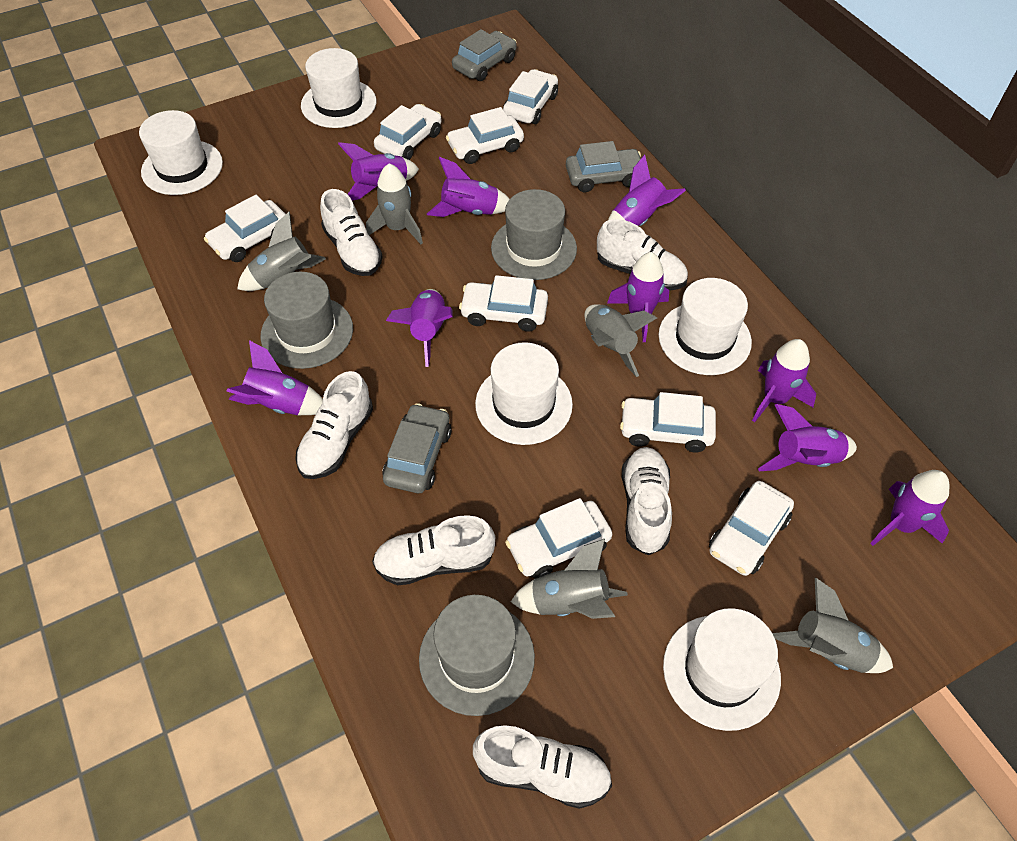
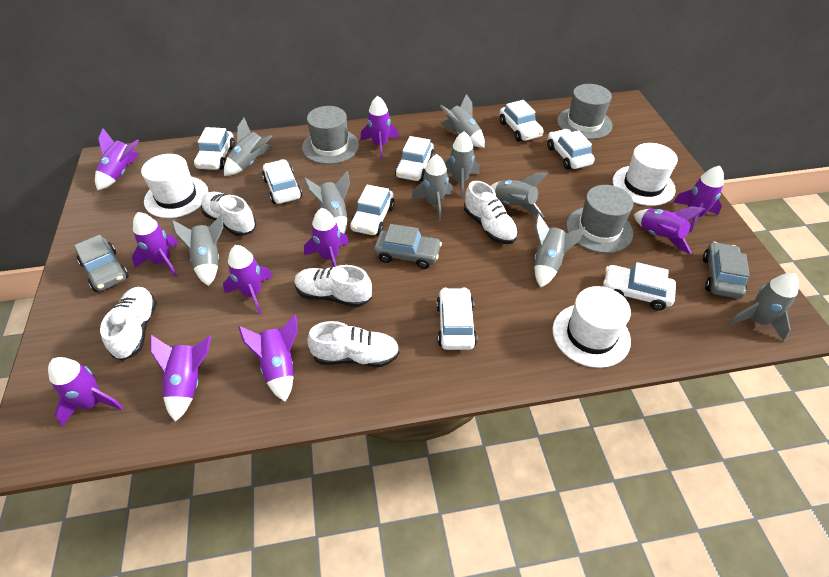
grey rocket: [237,212,326,291] [366,163,423,244] [511,539,628,619] [584,304,657,377] [772,578,893,673] = 5 -> [172,214,223,286] [224,118,273,176] [304,171,350,233] [411,154,453,221] [440,94,485,148] [444,131,480,197] [491,172,549,218] [534,213,585,288] [729,273,799,342] = 9
purple rocket: [227,340,323,415] [338,142,419,201] [386,289,453,367] [427,157,510,217] [607,252,669,342] [608,155,686,226] [752,339,816,422] [758,404,857,471] [870,470,949,546] = 9 -> [48,357,123,427] [95,128,139,191] [132,212,178,277] [151,335,211,422] [223,245,273,315] [238,314,298,402] [304,208,349,267] [361,96,399,159] [634,206,706,254] [673,166,724,232] = 10
white hat: [139,110,223,195] [301,48,376,128] [475,342,573,445] [659,278,752,375] [663,608,781,731] = 5 -> [141,154,208,218] [552,286,631,368] [613,143,678,206] = 3
white shoe: [295,371,373,479] [320,189,383,276] [372,515,495,586] [473,725,612,809] [597,219,688,291] [622,447,672,555] = 6 -> [100,287,157,361] [201,192,257,236] [294,265,372,307] [307,321,400,367] [464,181,518,244] = 5

